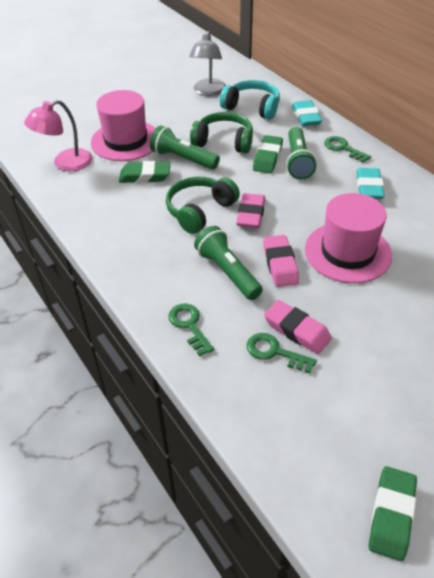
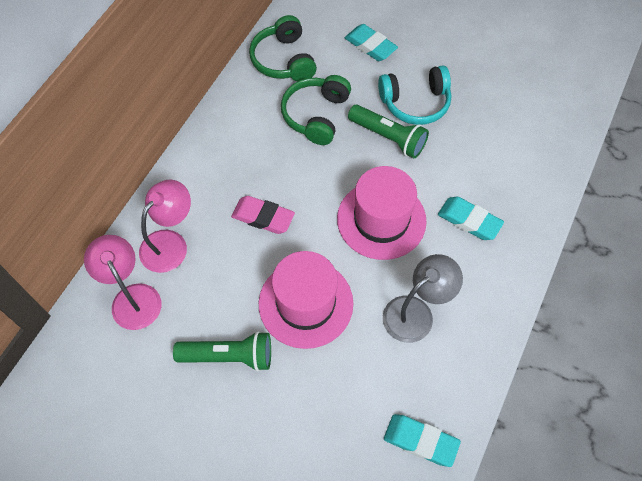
green eraser: [119,161,170,183] [253,135,283,174] [369,466,417,561] = 3 -> none = 0
green flashlight: [150,125,220,170] [194,226,263,300] [286,127,317,179] = 3 -> [173,331,271,372] [348,105,429,158] = 2
green key: [168,304,214,356] [247,333,317,373] [324,136,371,163] = 3 -> none = 0
pink eraser: [236,193,265,228] [263,235,299,287] [264,300,332,354] = 3 -> [231,196,295,234] = 1
pink lamp: [24,100,93,171] = 1 -> [84,235,162,330] [139,179,191,273] = 2
turquoise eraser: [292,100,322,126] [356,168,385,199] = 2 -> [345,24,398,61] [384,414,461,467] [438,197,504,240] = 3

